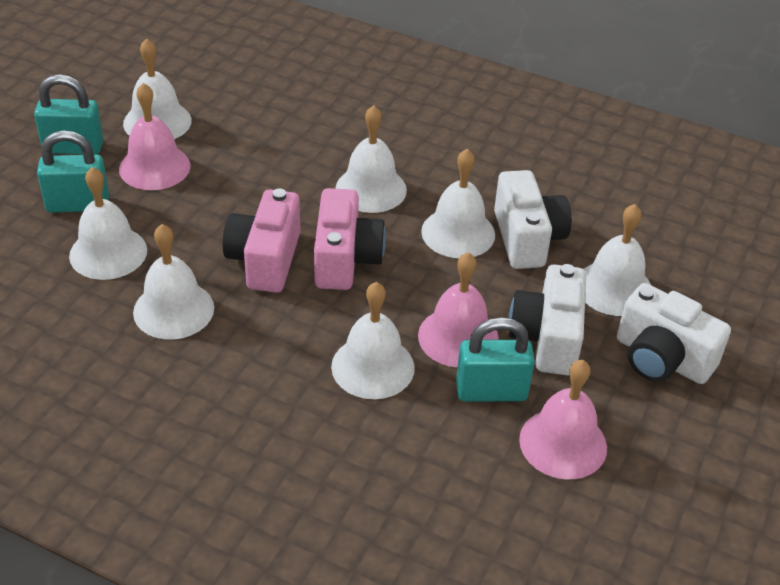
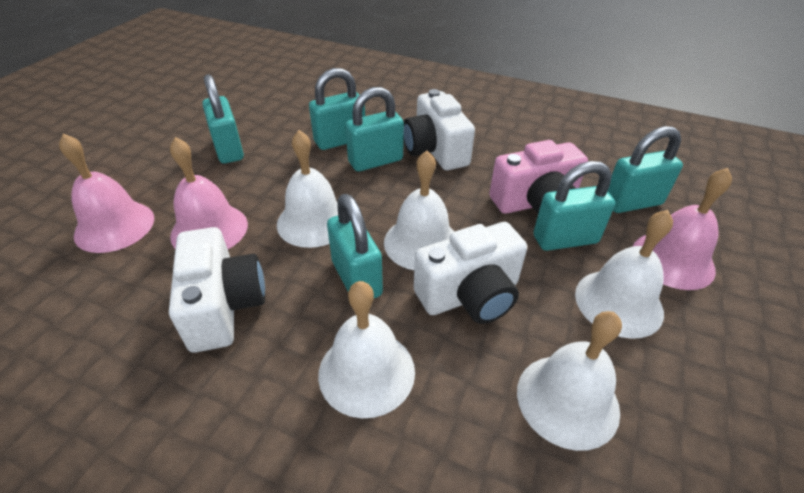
pink camera: [223,188,300,293] [314,188,386,290] = 2 -> [489,140,588,214] = 1
turquoise padlock: [34,74,103,154] [37,130,109,213] [456,317,535,402] = 3 -> [202,74,244,164] [309,68,365,150] [327,194,383,298] [345,87,404,172] [533,161,615,251] [608,126,683,213] = 6
white bell: [69,167,147,280] [123,38,192,139] [133,224,214,339] [331,282,415,399] [335,105,407,213] [421,149,495,258] [584,204,652,316] = 7 -> [277,130,338,248] [318,281,415,418] [384,151,454,270] [517,311,622,451] [575,210,673,339] = 5

